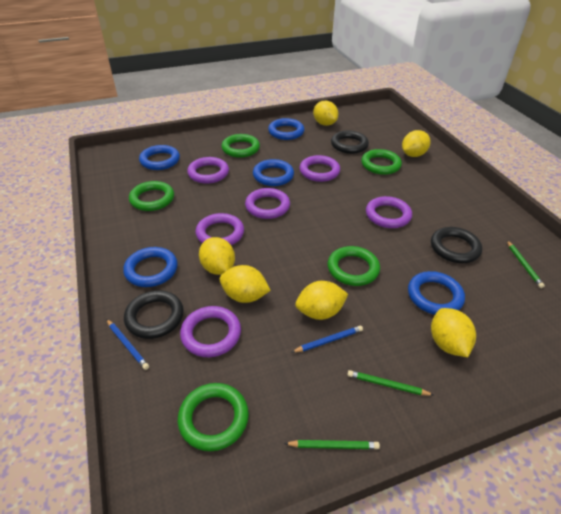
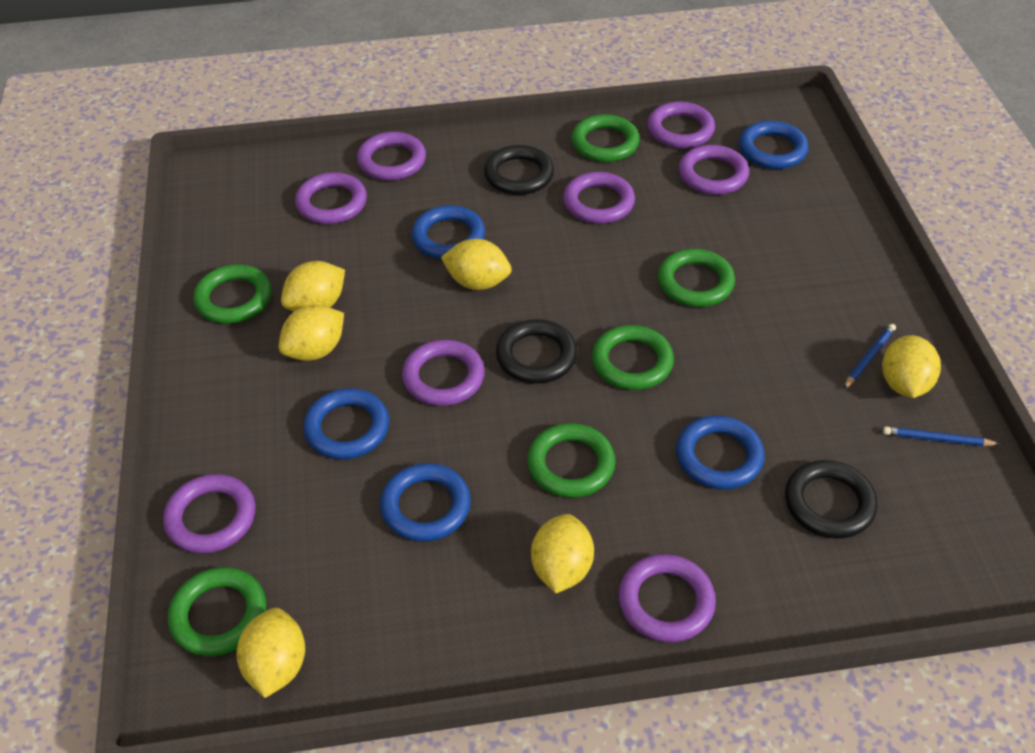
green pencil: [284,440,380,449] [347,370,433,396] [507,241,545,288] = 3 -> none = 0
green ring: [129,181,174,211] [178,383,249,451] [221,134,260,158] [328,246,380,286] [361,149,402,175] = 5 -> [168,567,266,656] [193,264,272,324] [527,423,616,498] [571,114,640,162] [592,325,674,390] [658,249,735,307] = 6
purple ring: [180,306,241,357] [187,157,229,184] [195,213,244,245] [245,188,290,219] [299,155,340,182] [366,196,412,228] = 6 -> [163,474,256,553] [295,172,367,224] [357,132,426,181] [402,340,485,406] [563,172,635,224] [618,554,716,642] [647,102,715,148] [678,145,749,195] = 8

